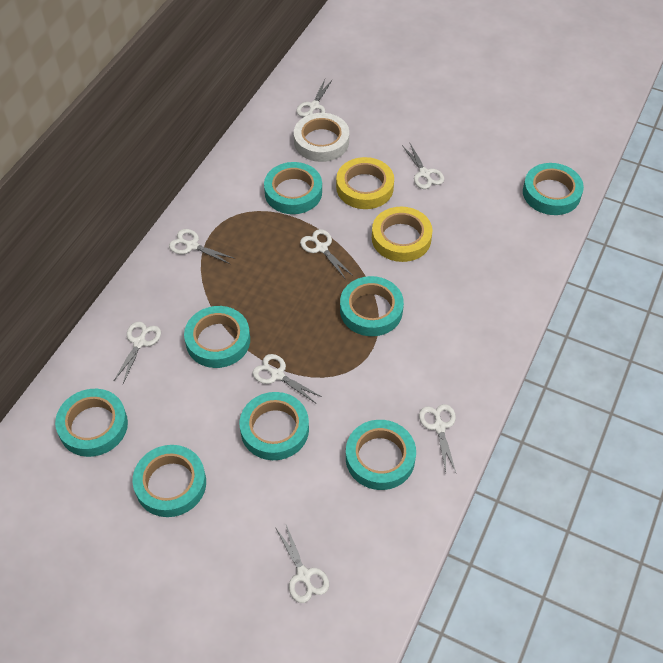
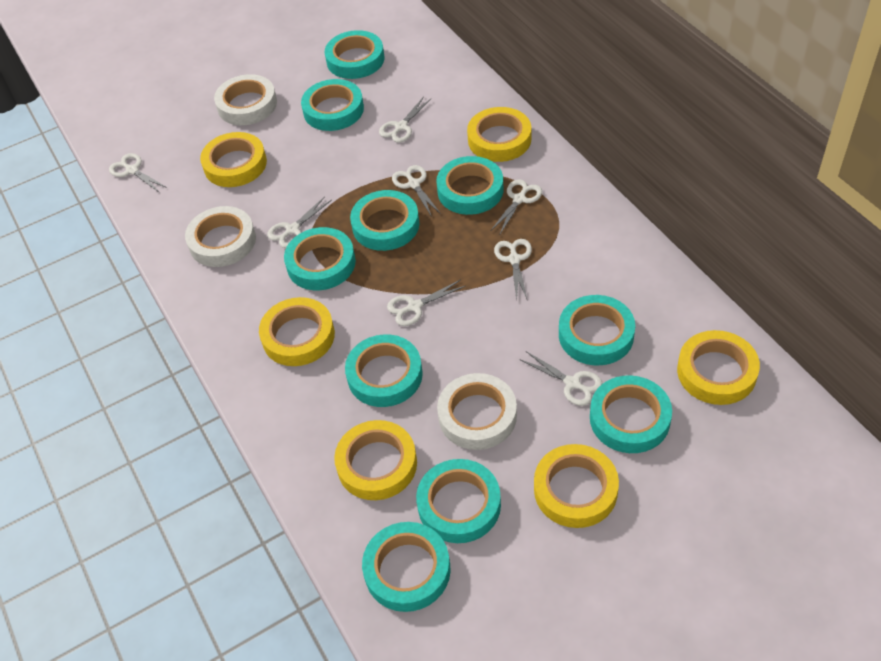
turquoise tape: [55,389,128,457] [133,445,206,517] [184,306,250,368] [240,392,309,460] [264,162,322,214] [340,276,404,336] [346,420,416,490] [523,163,584,215] = 8 -> [284,227,356,290] [301,79,364,131] [325,30,384,79] [345,334,423,407] [350,190,420,251] [362,522,451,612] [416,459,501,543] [436,156,503,215] [559,295,635,365] [590,375,672,453] = 10
white tape: [294,113,349,162] = 1 -> [185,206,256,267] [214,74,277,125] [437,373,517,450] = 3
yellow tape: [336,157,394,209] [372,207,432,262] = 2 -> [200,132,267,187] [259,297,335,366] [334,420,417,500] [467,107,532,162] [534,444,619,528] [677,330,760,405] = 6

